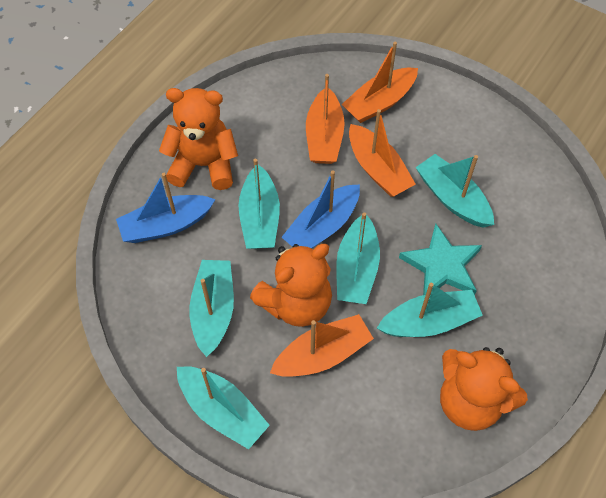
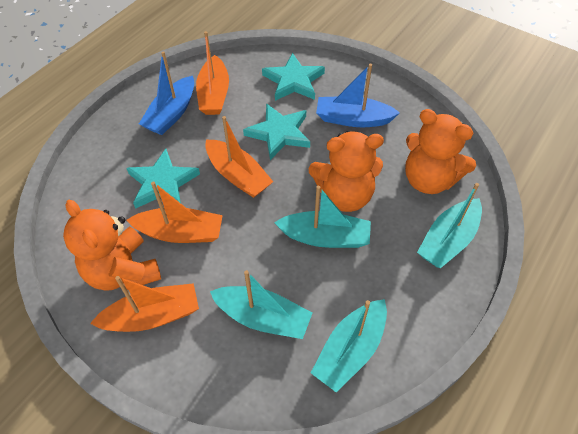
turquoise boat: [177,366,270,449] [189,260,234,357] [238,159,280,249] [336,212,380,304] [377,283,483,337] [416,154,494,228] = 6 -> [210,270,312,339] [274,186,371,248] [311,299,387,392] [417,183,482,268] = 4
turquoise star: [399,224,482,295] = 1 -> [126,149,200,209] [243,103,310,160] [262,53,325,101] = 3

